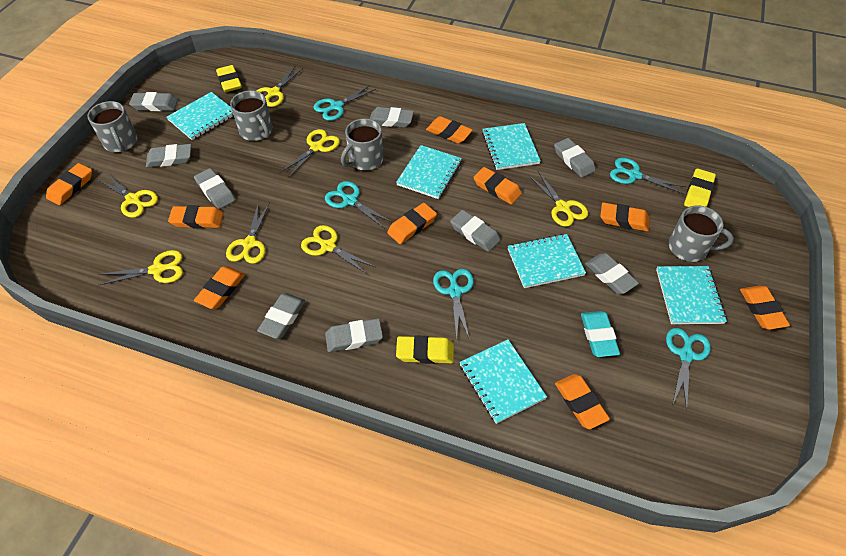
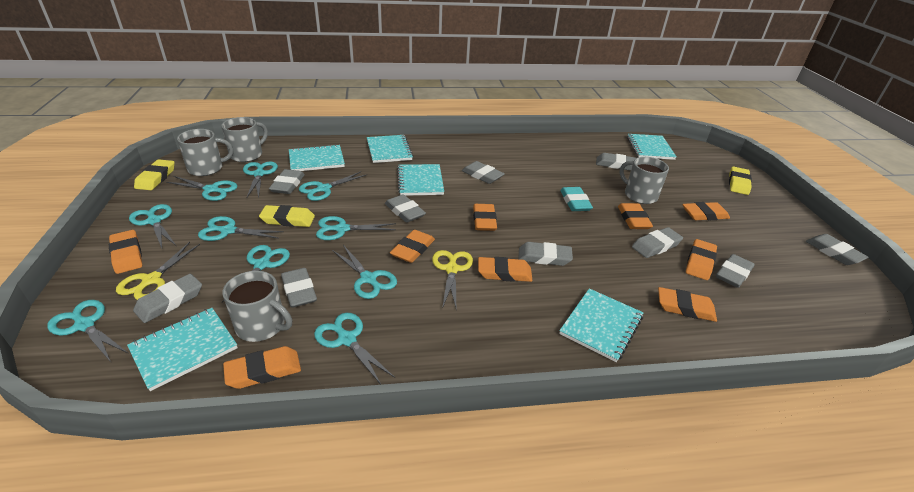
grey eraser: [129,92,178,111] [146,144,191,167] [194,168,235,209] [257,293,305,339] [325,318,383,352] [370,107,414,128] [450,210,501,252] [554,138,596,178] [585,253,639,294] = 9 -> [133,274,202,323] [269,169,305,194] [281,268,317,308] [385,194,426,223] [462,161,505,184] [518,242,573,266] [596,153,636,170] [632,227,683,258] [716,254,755,288] [806,234,868,265] = 10
turquoise scissors: [313,85,376,121] [325,181,393,229] [433,269,474,341] [610,158,685,194] [666,328,711,411] = 5 -> [47,300,129,362] [129,204,176,248] [166,176,237,201] [198,216,284,241] [222,245,290,302] [243,161,278,198] [299,171,366,201] [314,313,395,385] [316,216,396,240] [332,245,397,299] = 10
yellow scissors: [97,173,158,218] [99,250,183,285] [226,202,270,264] [256,66,303,107] [281,129,340,178] [301,225,375,275] [529,171,588,227] = 7 -> [116,242,200,300] [432,250,473,309] = 2

